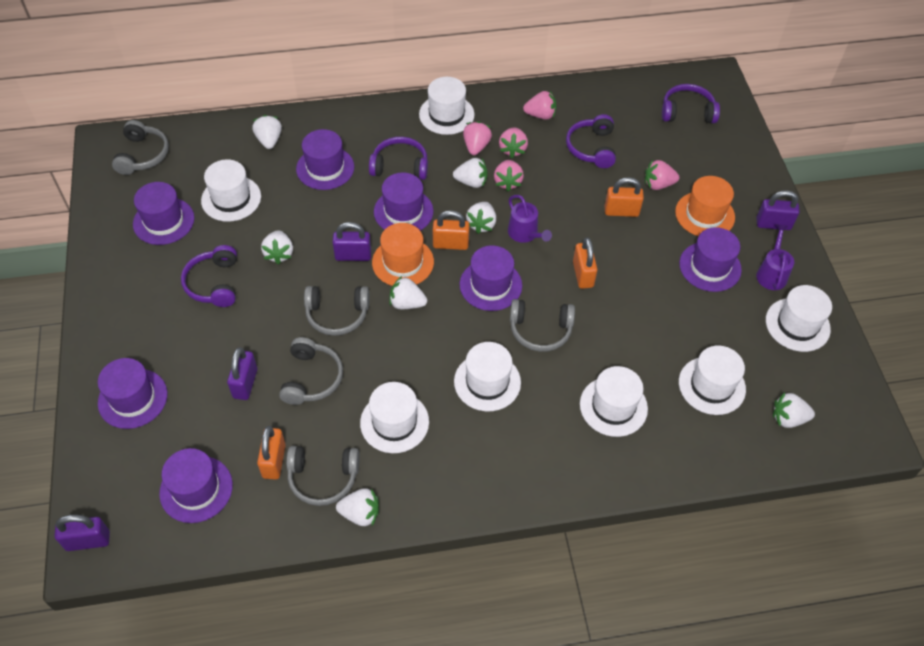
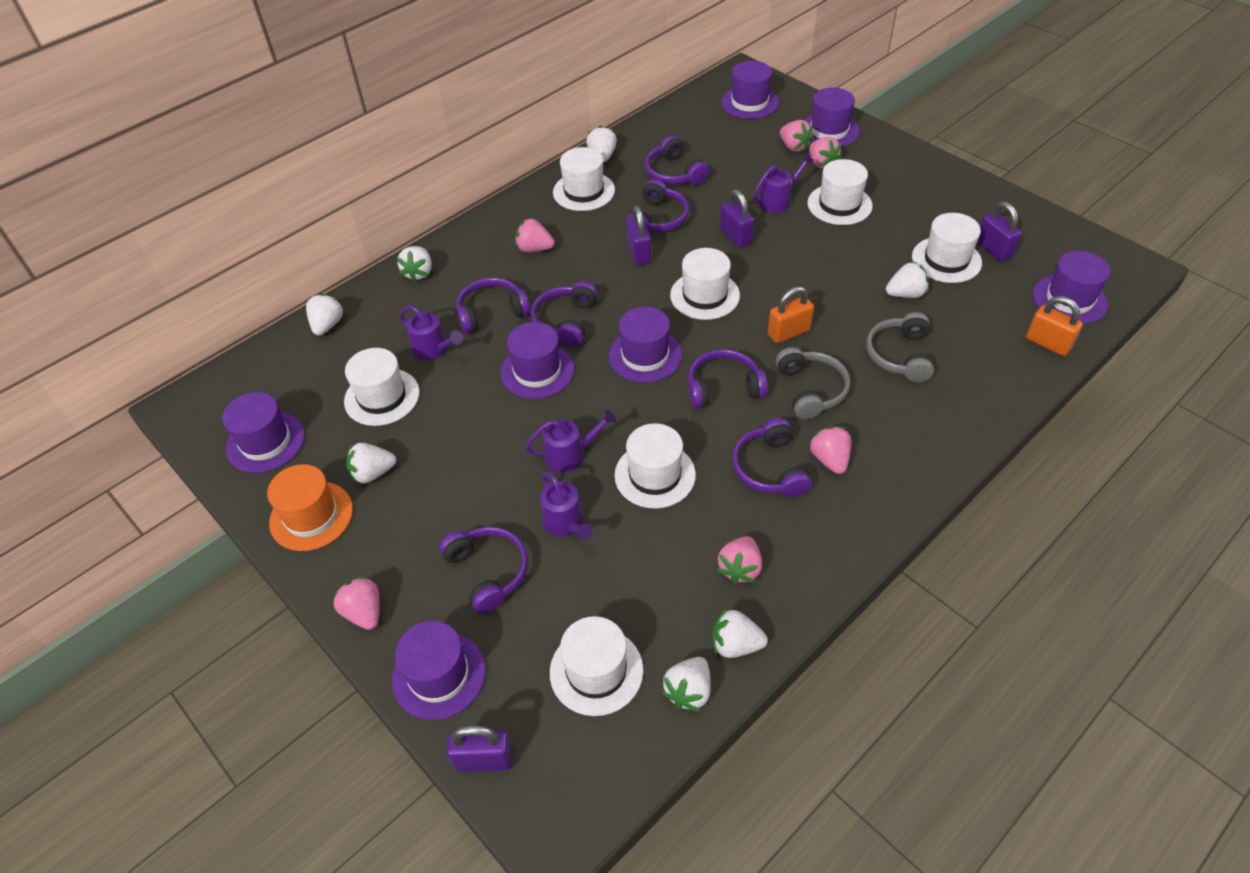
grey headphones: [112,120,169,175] [279,337,343,405] [286,446,360,506] [304,286,369,336] [510,299,575,352] = 5 -> [776,347,850,420] [866,312,934,382] = 2
orange hat: [372,223,434,286] [675,176,735,236] = 2 -> [267,464,353,551] = 1
orange padlock: [257,426,286,480] [433,210,470,250] [573,238,598,289] [605,177,644,217] = 4 -> [768,286,814,343] [1026,296,1083,356] = 2
pink strawberry: [463,121,492,155] [494,160,524,191] [499,127,528,158] [523,91,557,120] [645,160,679,190] = 5 -> [332,576,380,630] [515,218,555,252] [717,536,762,584] [780,120,813,152] [809,137,842,169] [809,426,851,474] = 6
purple headphones: [181,245,237,307] [369,137,428,180] [566,114,616,168] [662,84,720,123] = 4 -> [439,527,528,614] [456,277,530,334] [531,282,598,347] [626,179,689,232] [645,135,709,185] [688,349,768,408] [732,418,812,497] = 7
purple watering can: [508,195,552,243] [756,224,794,290] = 2 -> [400,305,463,361] [525,410,616,473] [541,472,593,540] [753,154,814,213] = 4

